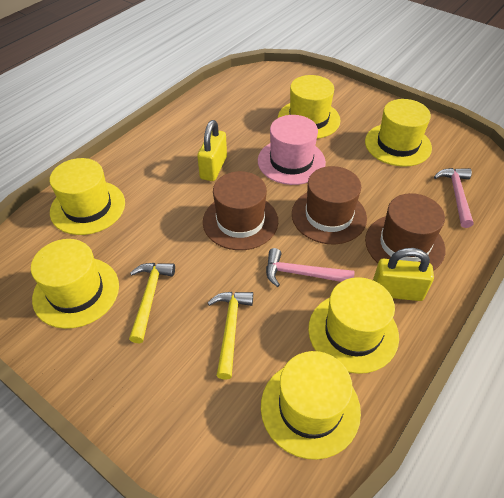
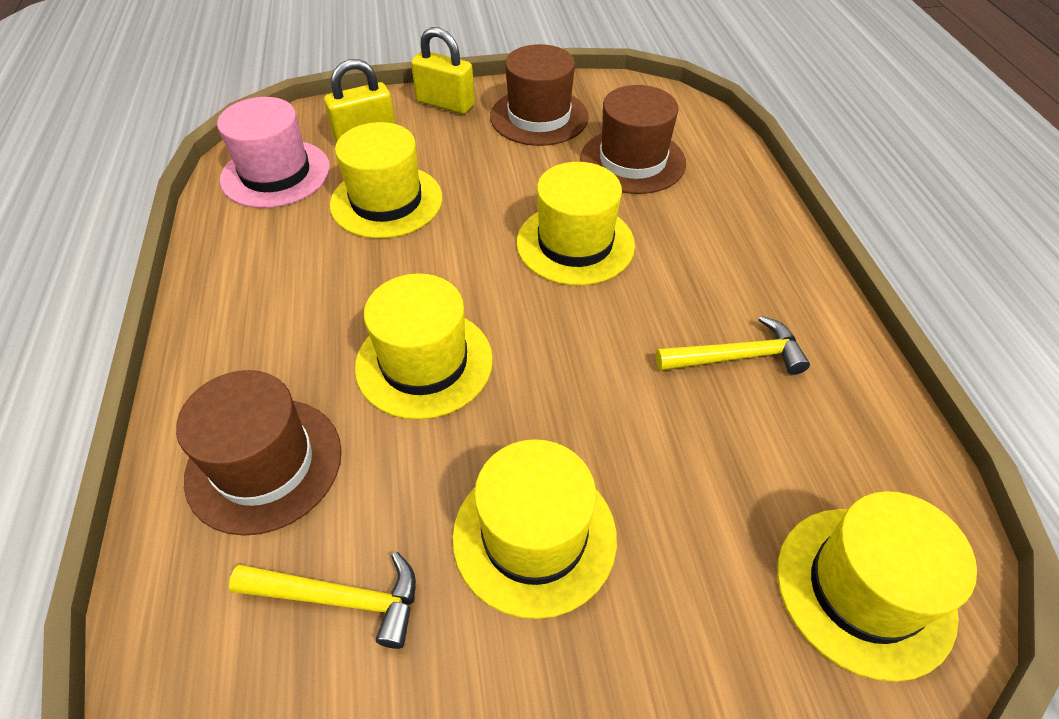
pink hammer: [266,248,354,287] [434,168,473,228] = 2 -> none = 0
yellow hat: [31,239,119,329] [50,158,125,235] [261,351,361,460] [278,75,341,139] [308,277,399,374] [365,99,432,167] = 6 -> [330,122,442,239] [355,273,493,420] [452,439,617,619] [516,162,635,286] [777,491,977,682] = 5

